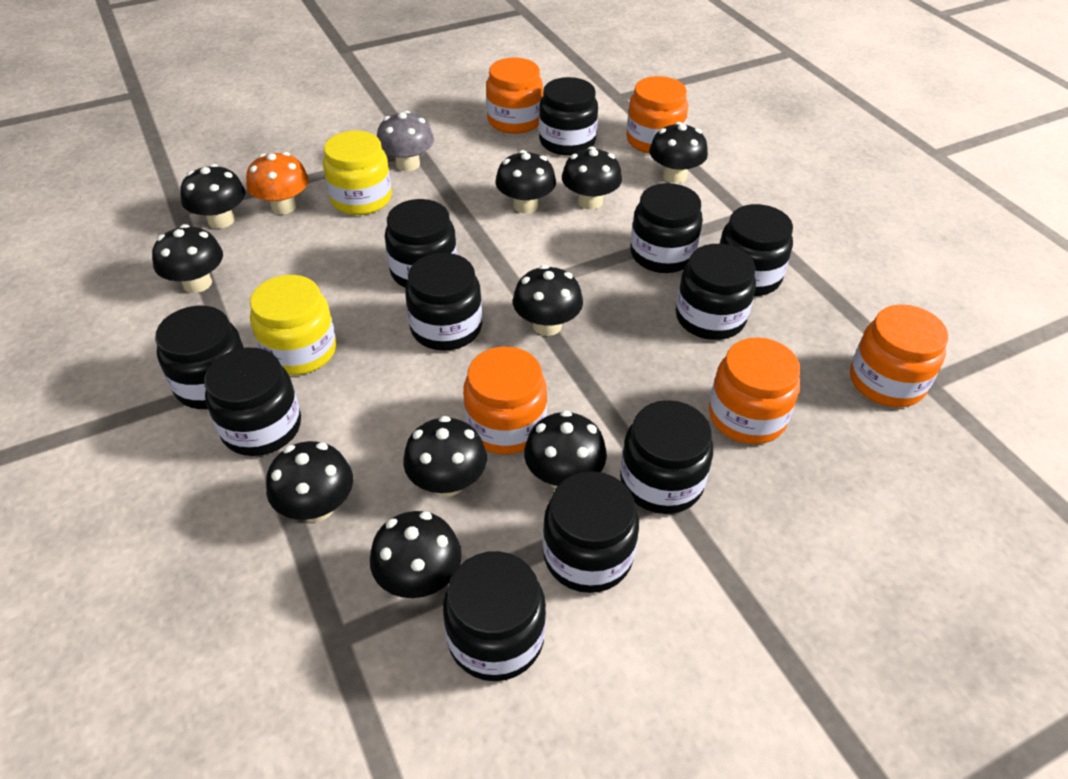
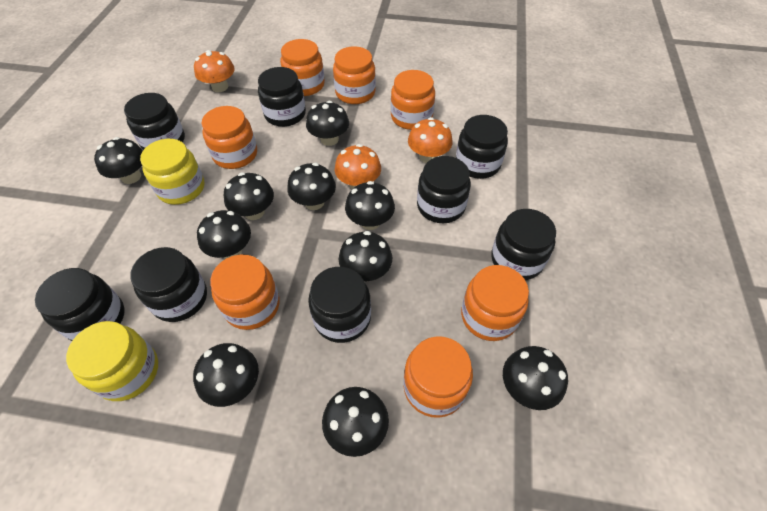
black jar: [155,306,244,409] [204,348,301,456] [385,199,457,288] [405,253,482,351] [443,551,546,681] [539,77,598,156] [543,471,639,593] [620,400,713,514] [630,183,703,273] [676,244,756,340] [719,204,793,296] = 11 -> [35,268,125,341] [124,93,185,150] [130,247,207,322] [258,67,306,127] [308,267,371,343] [417,156,471,223] [456,115,508,179] [491,209,556,280] = 8
grey mushroom: [377,111,434,171] = 1 -> none = 0
orange jar: [463,346,547,454] [486,58,543,134] [626,76,688,154] [709,337,801,444] [850,304,948,407] = 5 -> [202,106,257,169] [210,254,280,330] [280,39,325,96] [333,46,376,104] [391,70,435,130] [403,336,473,418] [461,265,529,341] = 7
orange mushroom: [246,152,309,214] = 1 -> [194,50,235,92] [335,144,381,189] [408,117,452,163] = 3

